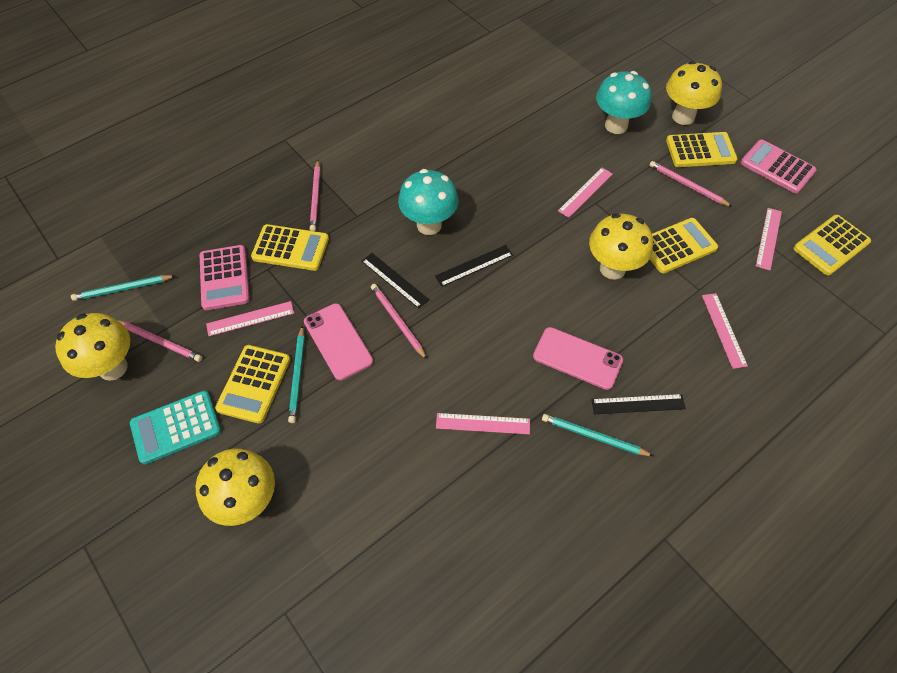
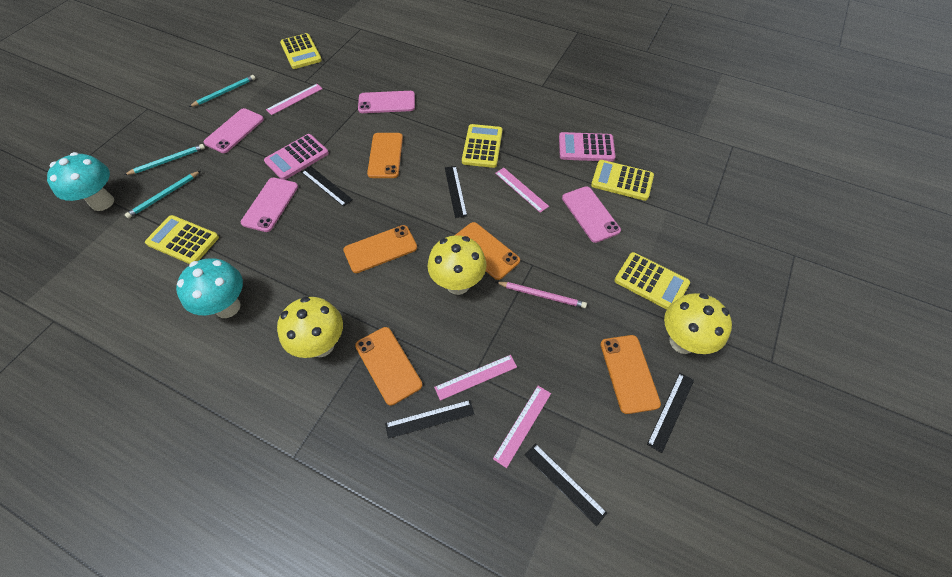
black ruler: [362,253,429,309] [435,245,513,287] [591,394,686,414] = 3 -> [302,166,353,207] [385,400,474,439] [445,166,467,218] [525,443,607,526] [647,373,694,453] = 5
orange phone: none = 0 -> [343,225,417,273] [355,327,422,406] [367,133,403,178] [454,222,520,280] [600,335,661,414] = 5
pink pencil: [117,320,202,362] [310,160,320,231] [371,284,427,360] [649,161,732,207] = 4 -> [496,282,587,308] = 1
pink phone: [304,303,373,380] [533,327,623,390] = 2 -> [204,108,264,153] [241,178,298,232] [358,91,415,113] [562,186,621,243] = 4
pink ruler: [206,301,294,336] [436,413,530,434] [558,168,613,218] [702,293,748,369] [756,208,782,270] = 5 -> [266,84,323,115] [434,355,517,401] [493,386,551,468] [495,168,549,213] = 4
turquoise calculator: [130,391,221,464] = 1 -> none = 0
yellow mushroom: [55,313,130,381] [196,448,275,526] [589,213,653,280] [666,61,722,125] = 4 -> [277,297,343,358] [427,235,486,295] [664,293,732,354] = 3

